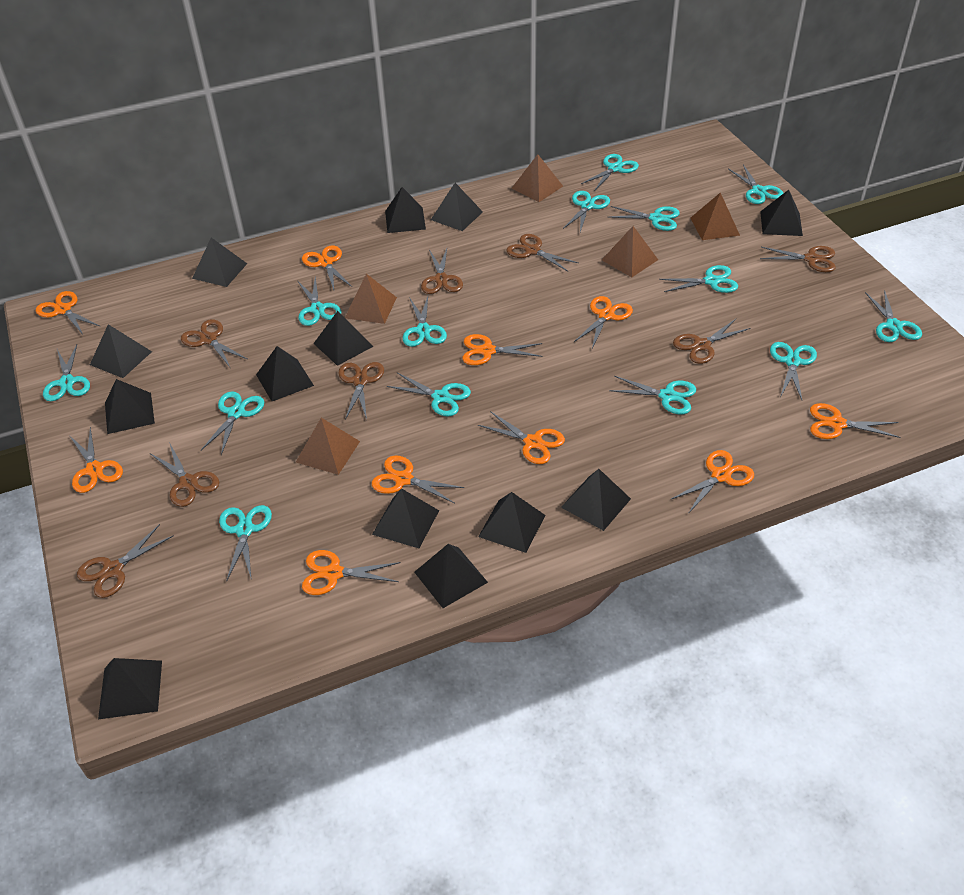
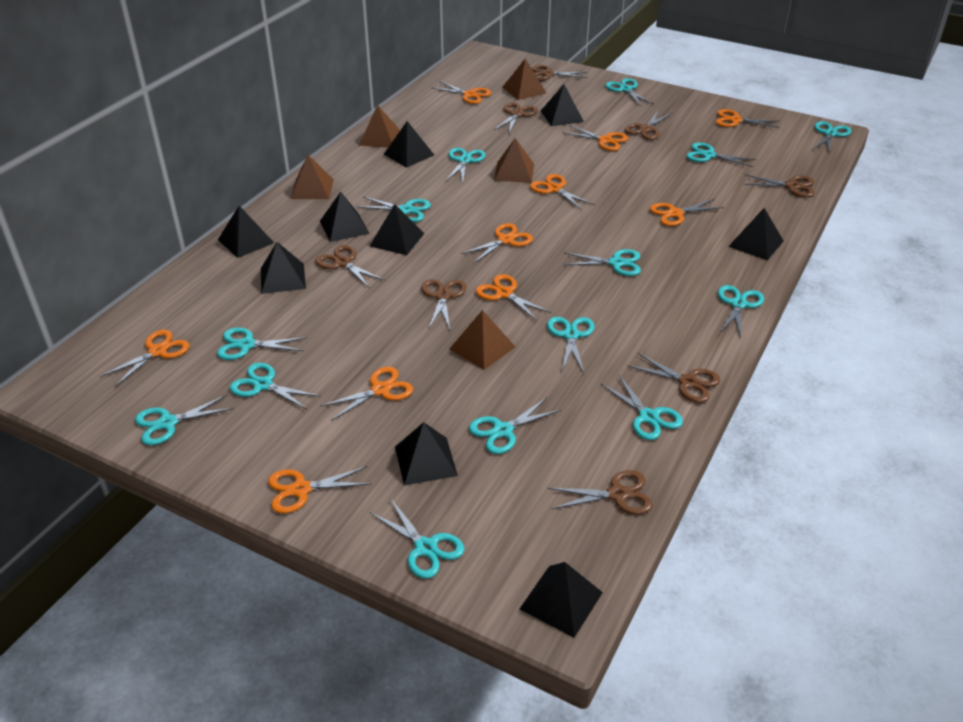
black pyramid: [90,324,152,378] [98,658,162,720] [105,379,155,434] [192,238,247,287] [256,346,314,401] [313,311,374,366] [372,488,439,548] [385,187,426,233] [414,544,488,608] [431,183,483,231] [478,492,545,553] [561,469,631,531] [760,190,803,236] = 13 -> [218,206,274,258] [261,242,306,294] [320,192,370,242] [370,204,424,255] [384,121,434,168] [395,422,458,485] [520,562,603,638] [541,84,584,126] [728,208,784,260] = 9

